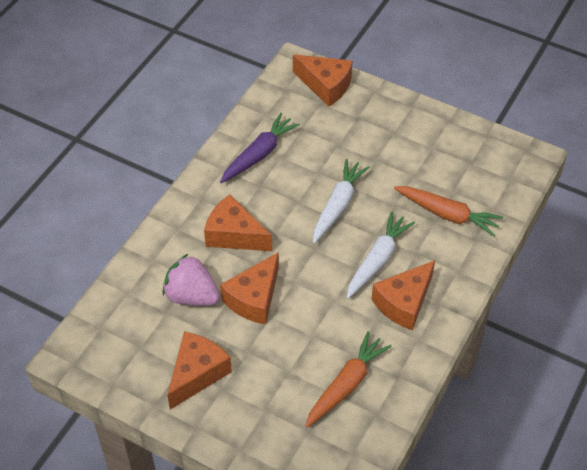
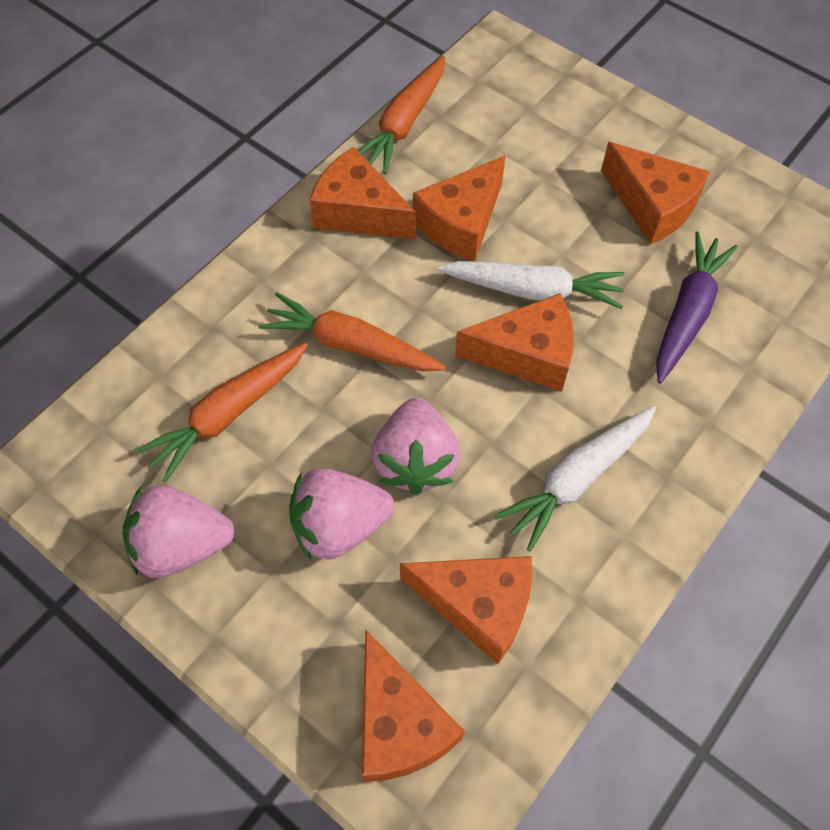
orange carrot: [305,331,392,427] [394,186,503,237] = 2 -> [135,342,308,482] [258,292,446,372] [358,56,445,174] = 3
orange cheese: [167,332,232,409] [204,194,272,251] [220,252,279,325] [293,54,352,106] [372,260,435,331] = 5 -> [309,147,416,240] [361,630,465,782] [400,556,532,664] [413,155,506,261] [455,293,574,392] [601,142,710,244] = 6
pink strawberry: [163,254,220,306] = 1 -> [122,485,235,578] [289,469,394,561] [372,398,460,495] = 3

